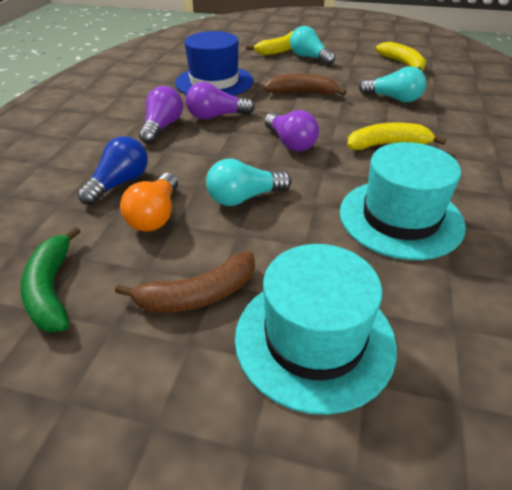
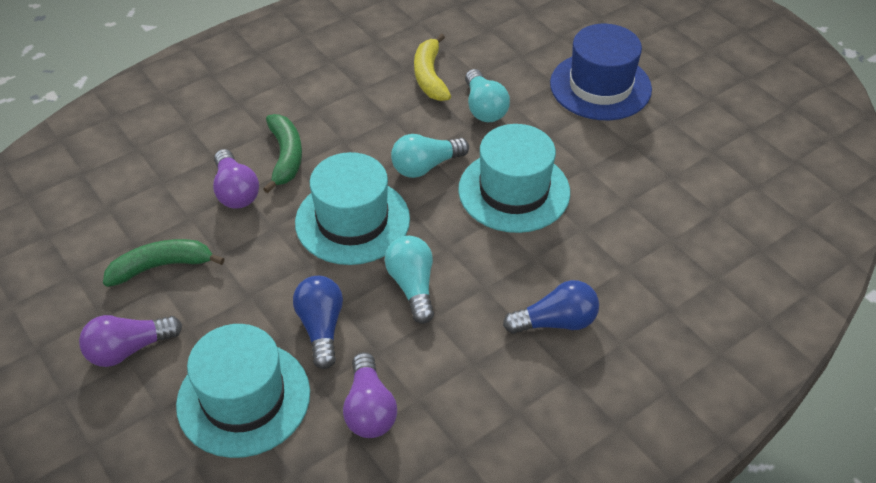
blue light bulb: [77,136,148,205] = 1 -> [293,276,343,369] [503,280,599,334] = 2
brown banana: [115,251,255,313] [264,74,347,95] = 2 -> none = 0
green banana: [21,226,80,333] = 1 -> [103,239,224,287] [263,114,302,193] = 2
orange light bulb: [120,173,178,232] = 1 -> none = 0
turquoise hat: [235,244,397,415] [340,142,466,260] = 2 -> [176,324,310,458] [295,152,410,265] [458,124,570,233] = 3
yellow banana: [246,31,293,55] [347,122,446,150] [376,42,426,71] = 3 -> [414,33,451,101] = 1

